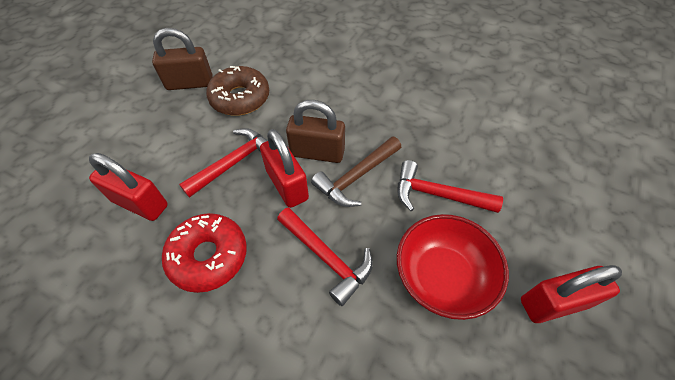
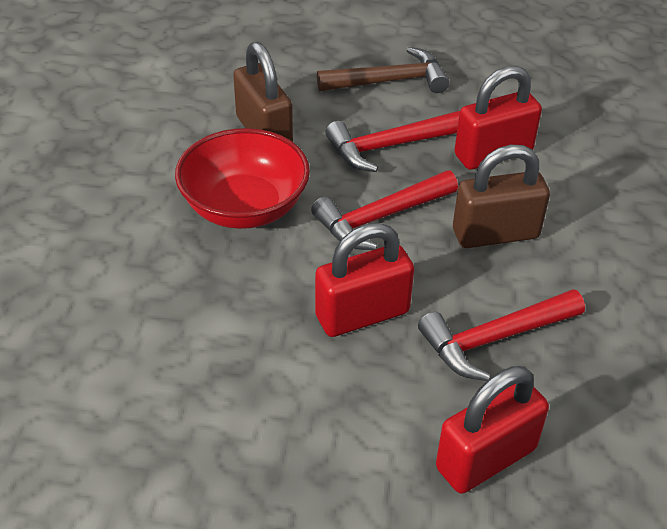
brown donut: [206,66,269,116] = 1 -> none = 0
red donut: [162,213,247,293] = 1 -> none = 0

